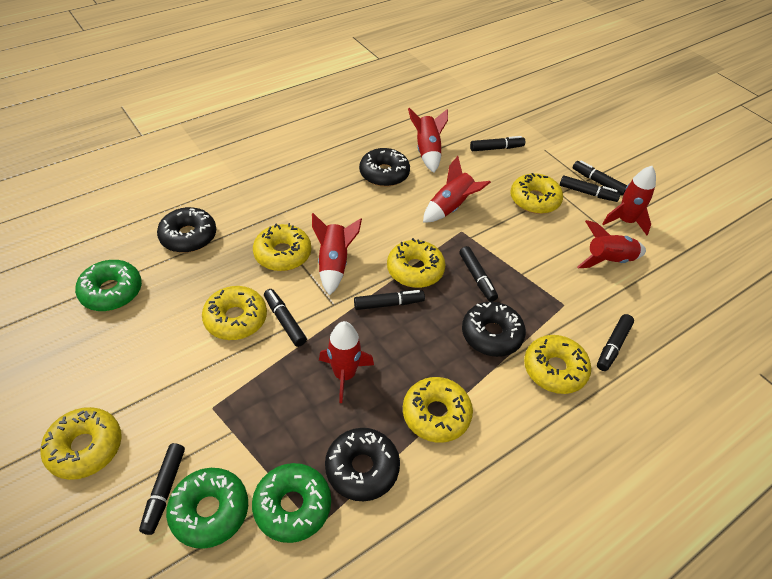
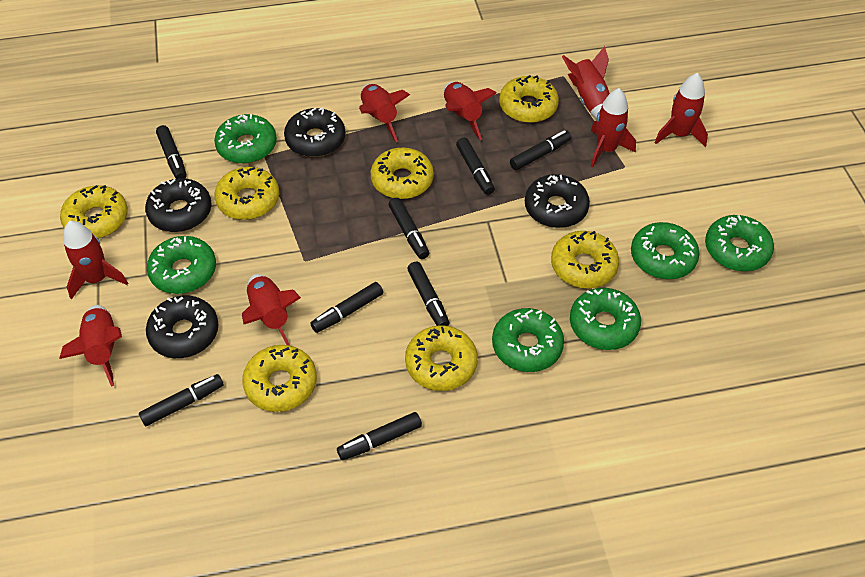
green donut: [75,260,142,311] [166,468,248,549] [252,463,331,543] = 3 -> [147,236,216,294] [214,114,277,164] [492,308,564,372] [570,288,641,350] [631,222,699,279] [705,215,774,271] = 6
red rocket: [312,213,362,296] [319,321,374,403] [408,108,448,173] [423,156,491,223] [577,220,646,268] [602,166,656,235] = 6 -> [59,305,122,387] [63,221,128,300] [242,274,301,345] [359,84,410,142] [444,82,496,140] [562,46,610,119] [591,88,636,168] [655,73,708,147] = 8

